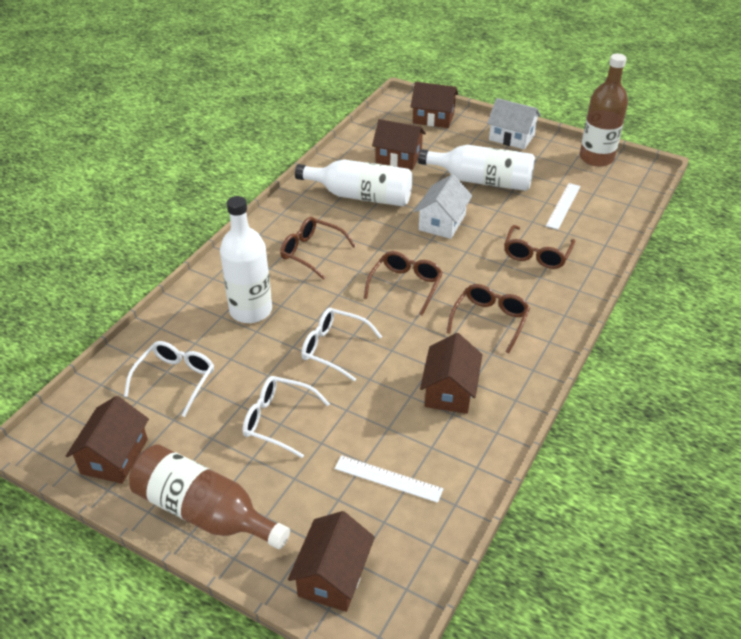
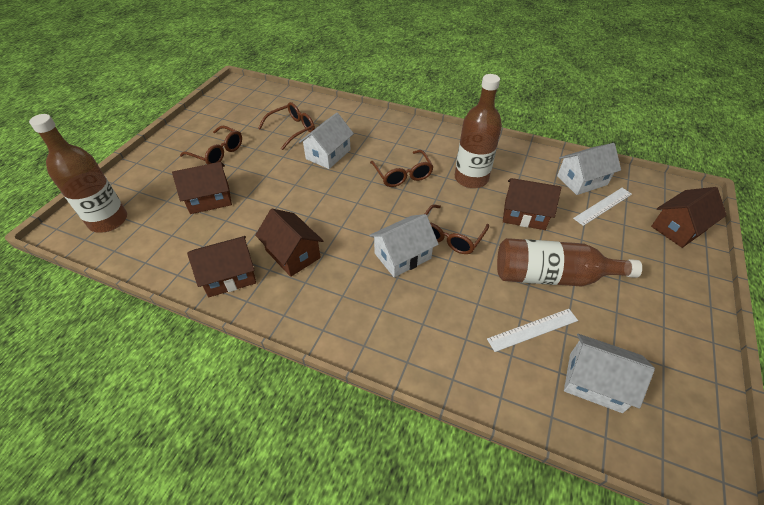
brown bottle: [129,444,290,549] [579,54,628,167] = 2 -> [29,114,127,233] [455,74,502,188] [497,238,642,287] = 3
white bottle: [220,196,272,323] [295,159,413,206] [418,145,535,191] = 3 -> none = 0
white glasses: [124,341,214,417] [243,376,330,458] [301,308,382,382] = 3 -> none = 0
white house: [414,174,472,239] [487,98,541,150] = 2 -> [299,113,354,169] [369,214,439,277] [557,143,621,195] [564,334,655,413] = 4

